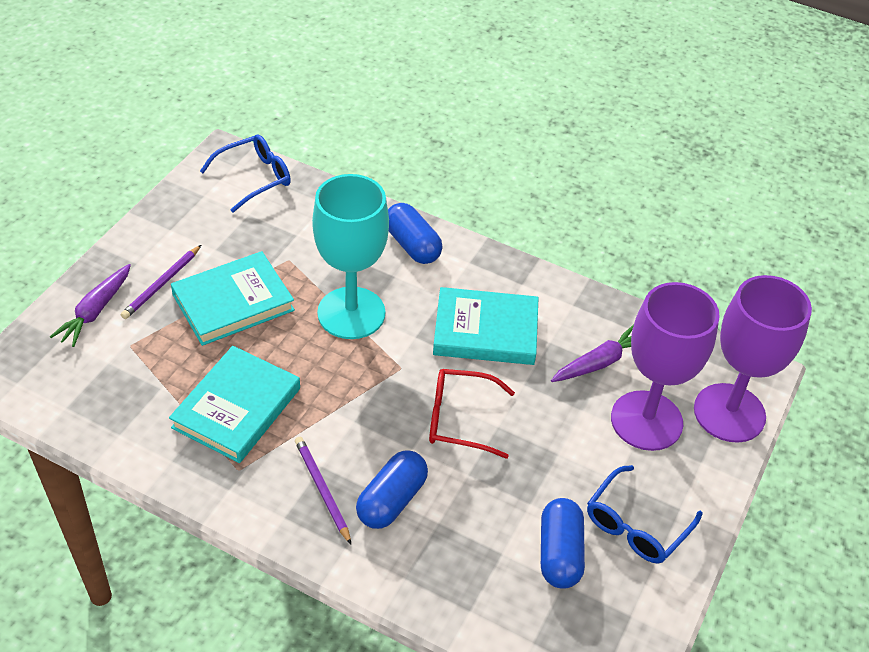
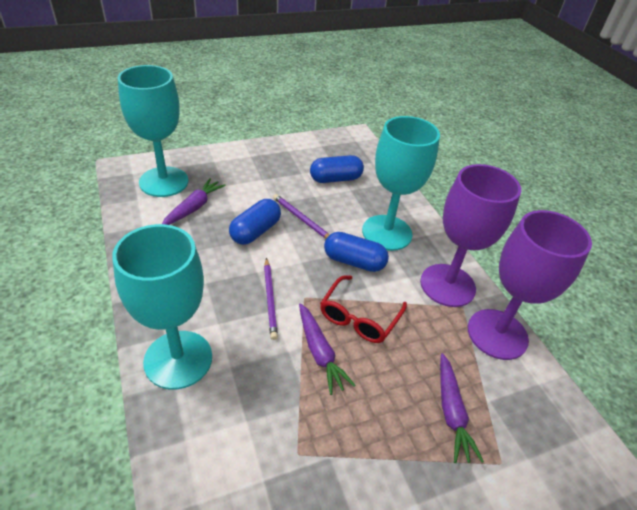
blue glasses: [200,134,291,213] [587,465,703,564] = 2 -> none = 0
purple carrot: [50,264,131,347] [551,325,634,382] = 2 -> [162,178,226,225] [299,303,355,395] [440,353,484,463] = 3
turquoise book: [169,346,300,463] [171,251,295,346] [433,287,539,365] = 3 -> none = 0
turquoise goblet: [312,174,389,339] = 1 -> [112,224,212,390] [118,65,188,197] [362,116,440,251] = 3

